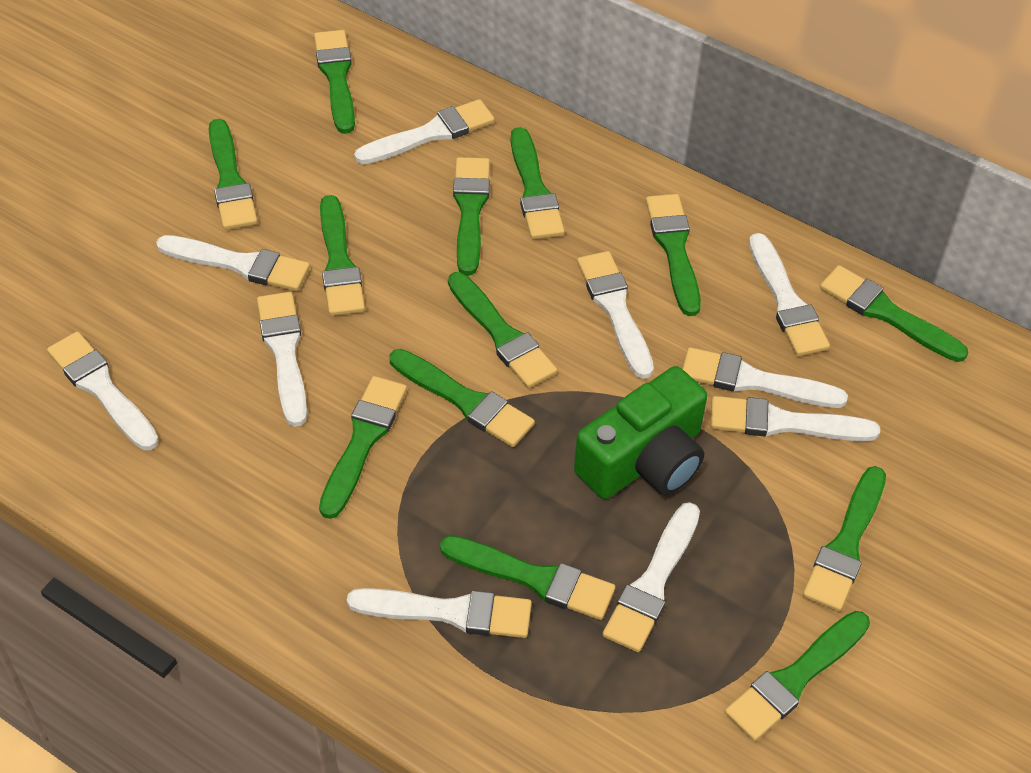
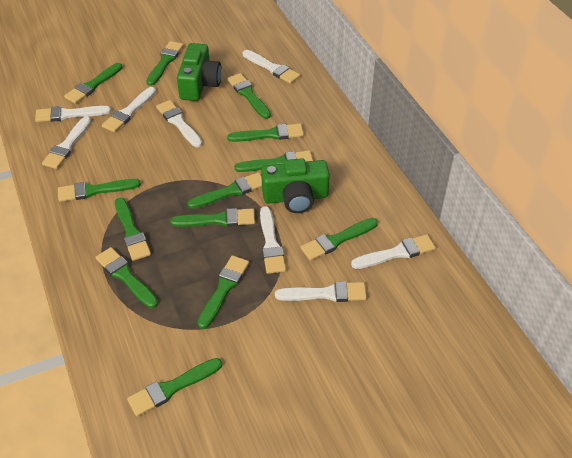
green camera: [574,366,707,499] = 1 -> [177,43,222,101] [261,158,330,213] = 2
white brush: [47,331,159,450] [156,235,310,291] [257,292,307,427] [347,588,532,638] [354,99,495,164] [577,251,654,379] [603,502,700,652] [682,347,848,408] [710,396,880,441] [749,233,830,356] = 10 -> [35,106,111,122] [42,116,91,169] [102,87,156,132] [156,100,202,147] [243,50,300,84] [260,206,286,274] [275,281,367,302] [351,234,436,269] = 8

